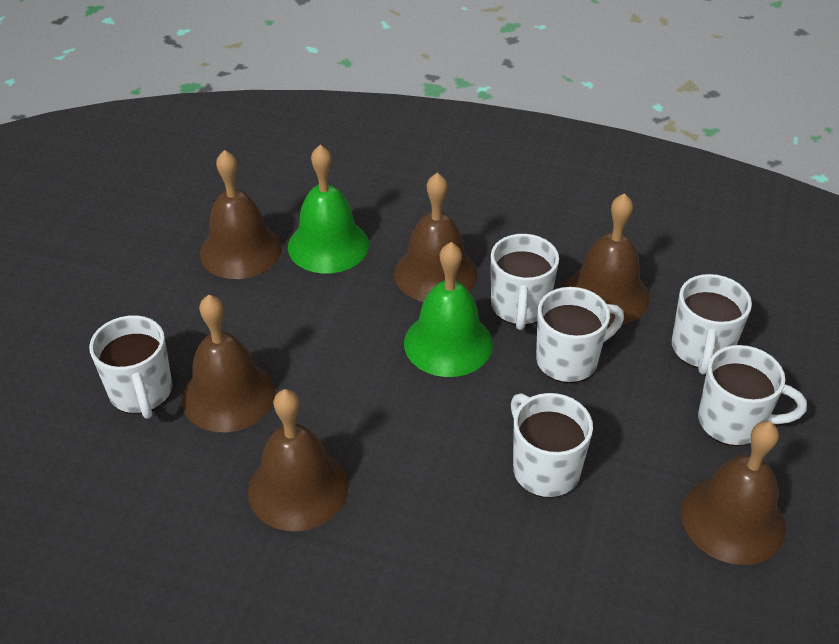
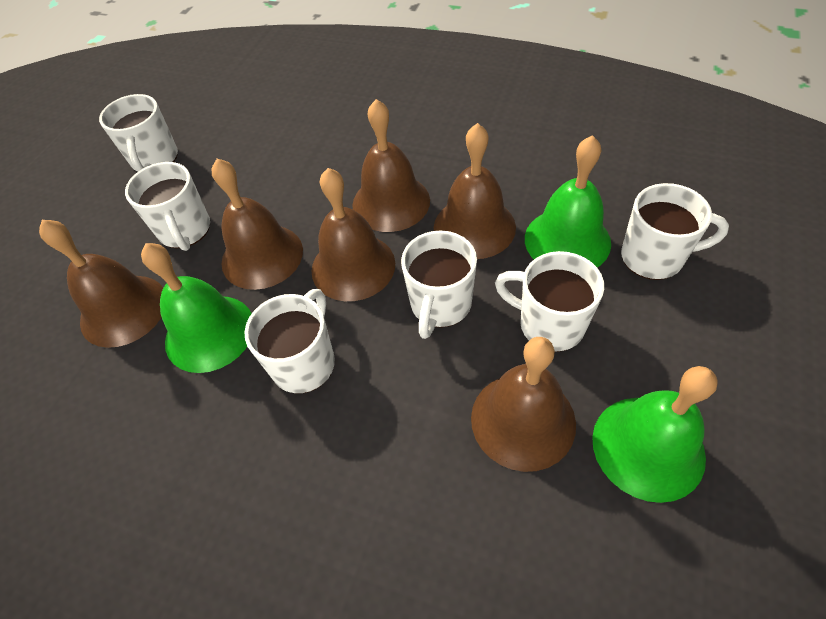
green bell: [288,145,369,273] [404,242,493,377] = 2 -> [141,243,252,373] [525,135,611,267] [592,366,718,503] = 3

